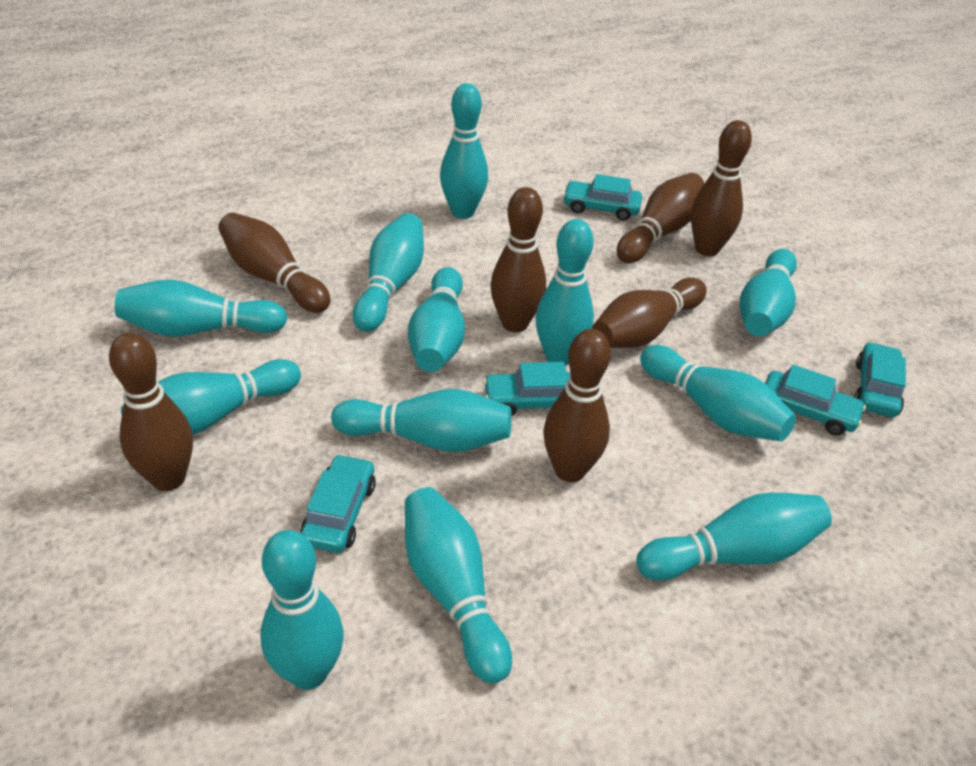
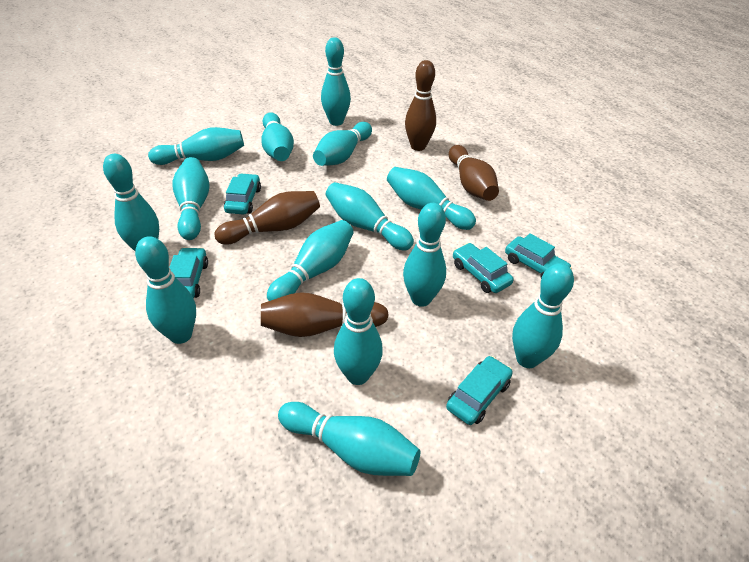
brown bowling pin: [109,333,193,491] [218,213,331,313] [490,187,546,332] [543,329,611,482] [592,277,707,348] [617,173,704,263] [691,120,752,256] = 7 -> [215,191,320,245] [261,292,388,337] [405,60,436,151] [449,145,499,201] = 4
turquoise bowling pin: [115,280,288,336] [121,359,301,435] [260,530,344,690] [331,389,512,452] [353,213,424,332] [405,487,512,684] [408,267,465,372] [440,83,488,219] [535,219,594,366] [636,493,832,581] [640,345,796,441] [739,249,797,336] = 12 -> [103,154,159,251] [135,236,196,344] [148,127,244,165] [172,157,210,240] [261,112,294,161] [267,220,354,301] [278,402,420,476] [313,122,372,166] [321,37,351,126] [326,182,414,250] [334,278,383,385] [387,167,476,230] [403,203,446,307] [512,263,574,368] = 14

